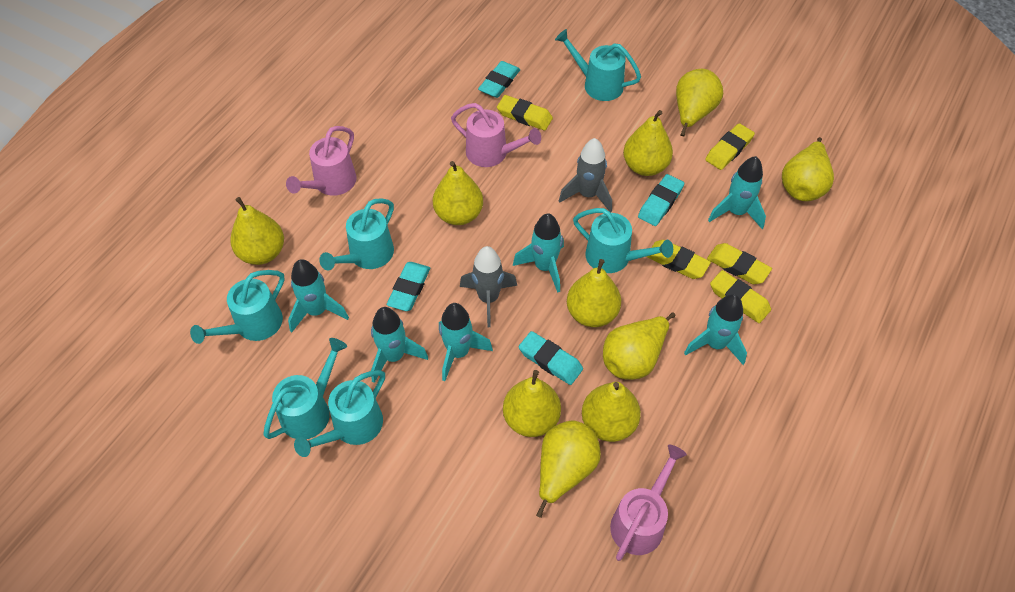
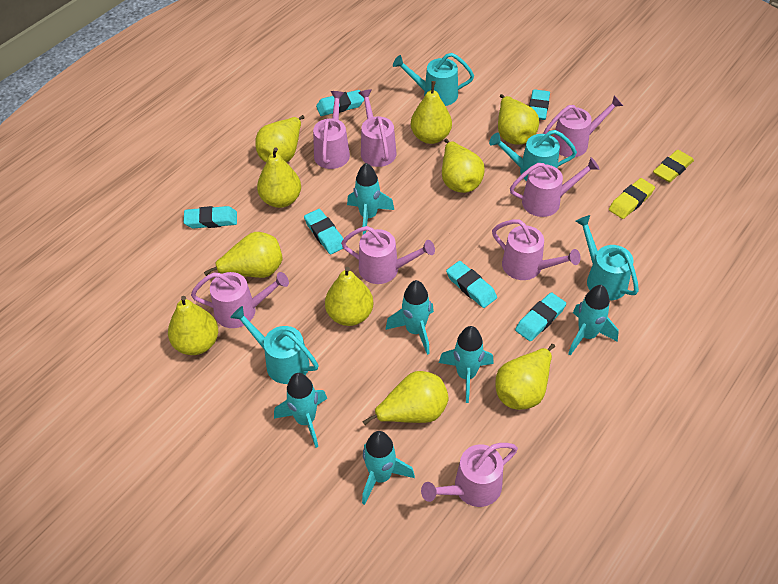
grey rocket: [460,246,517,327] [559,138,612,213] = 2 -> none = 0
pink watering can: [286,126,356,196] [451,103,541,167] [610,444,687,561] = 3 -> [191,272,289,328] [313,91,350,169] [341,226,435,284] [358,89,397,167] [421,443,518,507] [492,220,581,280] [510,157,599,217] [543,95,623,157] = 8
turquoise eraser: [387,262,430,311] [478,61,520,98] [519,331,583,385] [638,174,684,226] = 4 -> [184,206,237,229] [304,209,343,255] [316,90,364,116] [446,261,497,308] [515,292,566,341] [529,89,550,120] = 6
turquoise watering can: [190,270,285,344] [263,338,347,439] [294,370,385,457] [319,198,394,271] [555,29,641,101] [573,208,673,273] = 6 -> [230,306,318,384] [393,53,474,106] [489,130,577,181] [575,215,639,300] = 4
yellow eraser: [497,95,553,130] [646,240,711,279] [705,123,755,170] [707,243,772,284] [710,270,771,323] = 5 -> [609,178,655,219] [653,150,694,183] = 2

